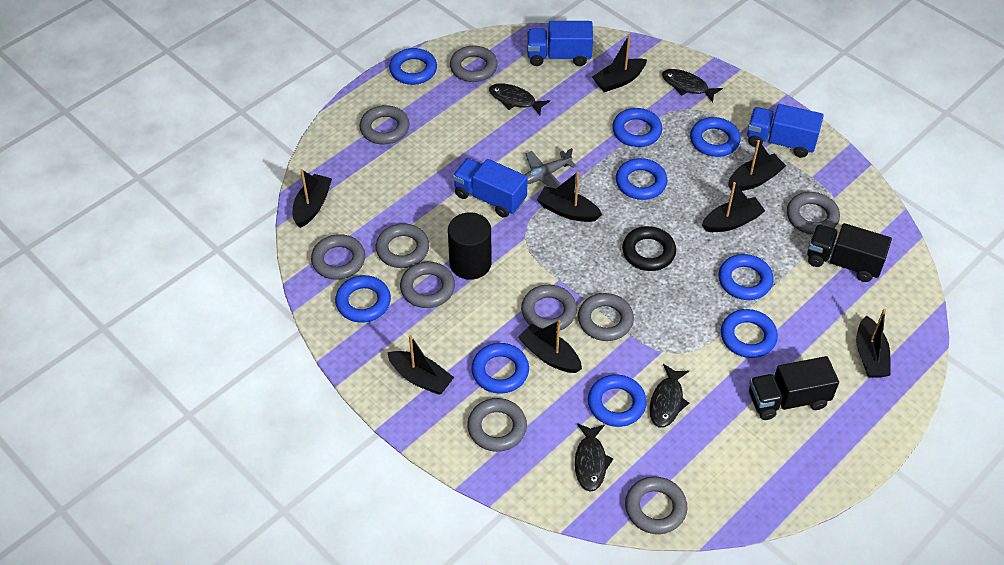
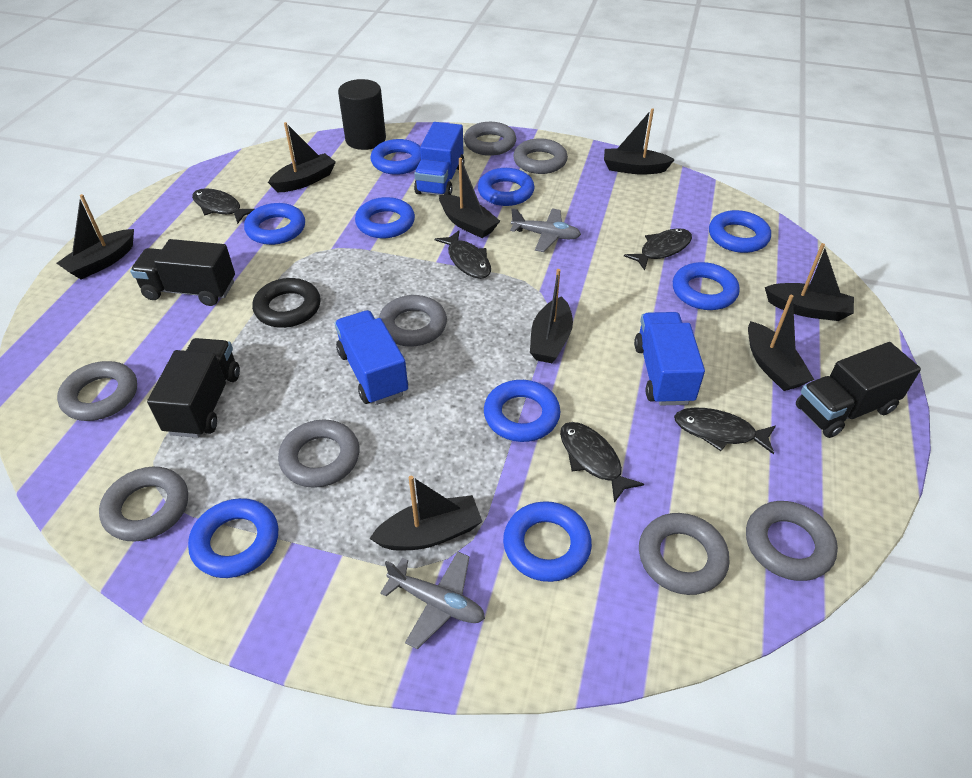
black fish: [489,83,550,115] [575,423,614,492] [650,364,689,427] [662,69,723,102] = 4 -> [192,188,255,224] [435,231,491,279] [560,422,644,503] [624,228,692,270] [674,407,776,454] = 5
black truck: [749,356,839,420] [807,223,892,282] = 2 -> [130,239,235,306] [147,338,240,438] [796,342,921,438] = 3
grey plane: [525,148,576,188] = 1 -> [380,552,485,649] [510,208,581,252] = 2
grey ring: [311,234,365,280] [360,105,409,144] [376,223,429,268] [400,262,455,308] [450,46,498,82] [467,398,527,452] [521,285,577,330] [578,293,634,341] [625,476,687,534] [787,192,840,235] = 10 -> [57,361,137,421] [99,467,188,541] [278,420,359,488] [379,295,447,346] [464,122,516,156] [513,138,568,174] [639,513,730,595] [746,501,838,581] = 8

